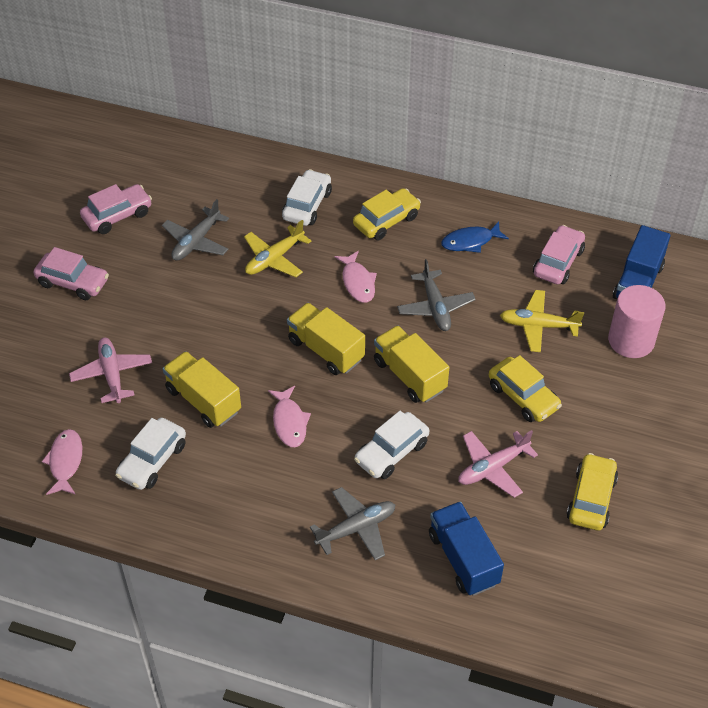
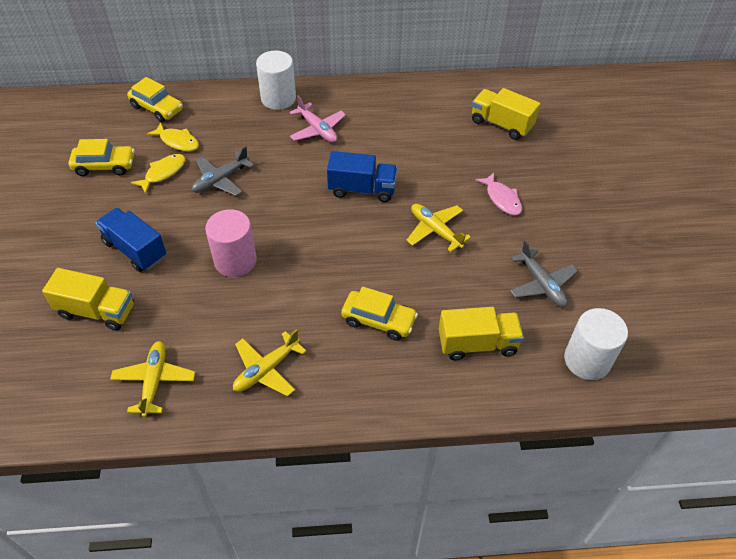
blue fish: [441,221,509,253] = 1 -> none = 0
grey plane: [162,199,229,261] [310,487,396,560] [397,259,476,331] = 3 -> [192,146,254,196] [510,241,578,307] = 2
pink car: [34,247,109,300] [80,184,152,234] [533,225,585,284] = 3 -> none = 0
pink fish: [42,429,82,495] [268,386,311,447] [334,251,377,303] = 3 -> [475,172,522,215] = 1
pink plane: [69,337,152,403] [459,430,538,498] = 2 -> [290,95,346,143] = 1
white car: [115,418,186,490] [282,169,332,226] [354,411,429,479] = 3 -> none = 0
white cylinder: none = 0 -> [256,51,296,110] [564,308,628,380] = 2
yellow fish: none = 0 -> [131,154,185,194] [146,122,199,151] = 2
yellow plane: [244,220,311,277] [500,290,584,352] = 2 -> [110,341,195,417] [233,329,307,397] [406,204,471,252] = 3

